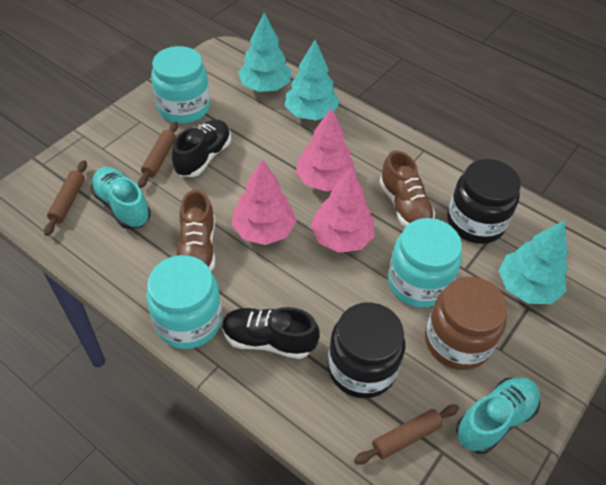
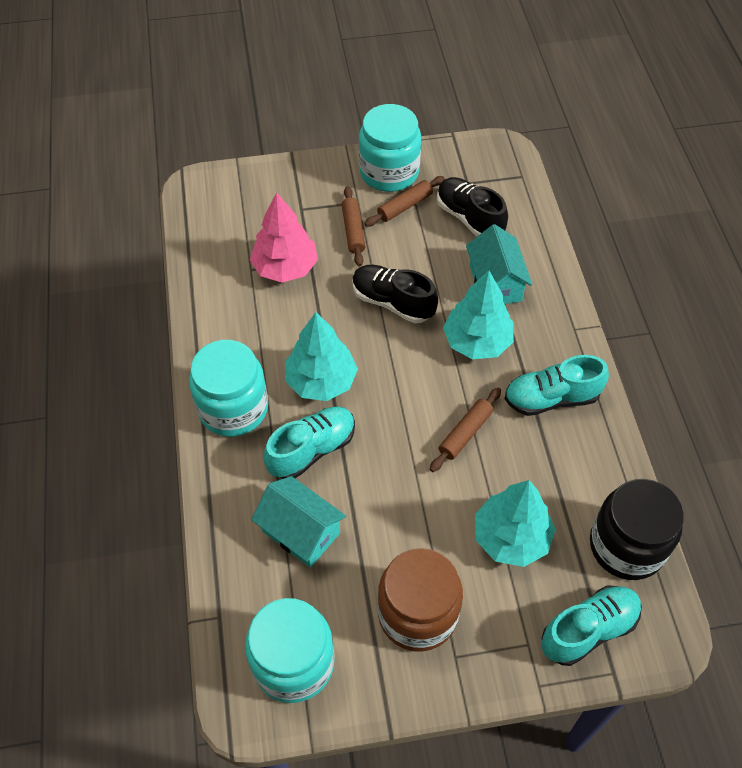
black jar: [327,303,405,399] [447,159,521,244] = 2 -> [590,479,684,580] = 1
brown shoe: [176,190,215,271] [379,150,435,227] = 2 -> none = 0
pink tree: [231,159,296,245] [296,108,356,192] [311,168,375,253] = 3 -> [250,192,318,283] = 1
turquoise house: none = 0 -> [251,476,346,568] [466,224,532,304] = 2
turquoise shoe: [91,167,151,229] [456,377,540,454] = 2 -> [264,406,355,479] [504,355,609,416] [542,585,642,666] = 3

